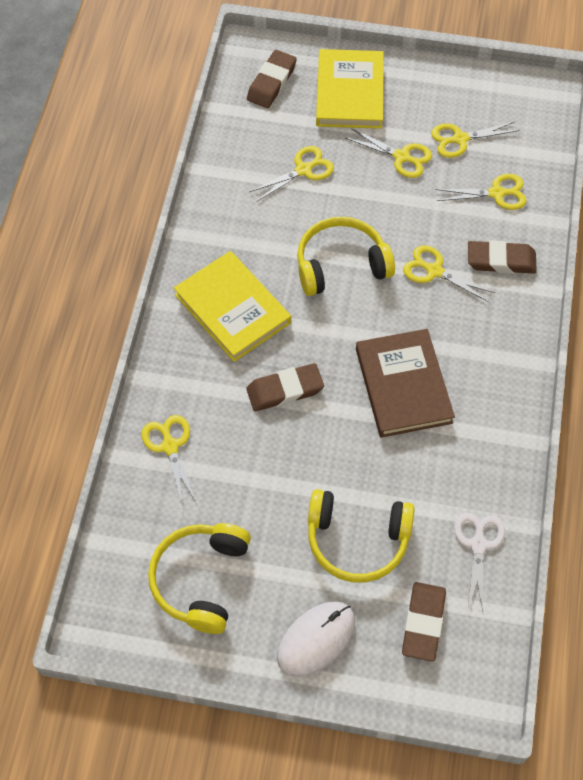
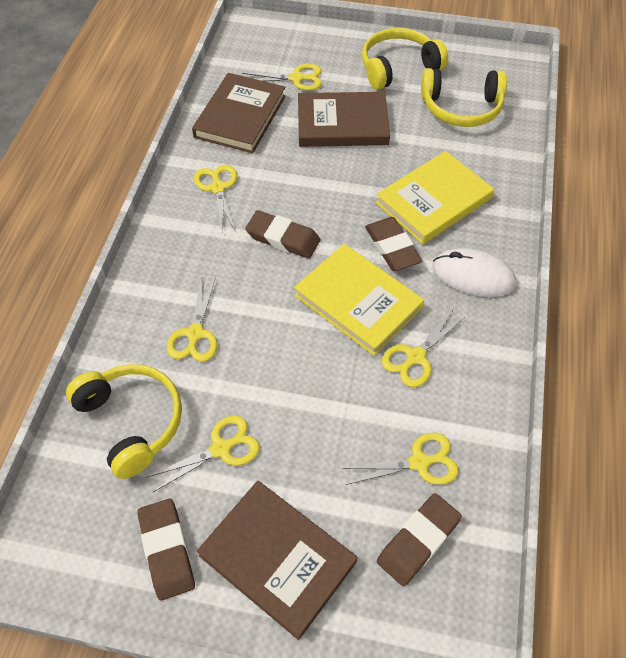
brown book: [356,329,455,438] = 1 -> [192,73,286,153] [197,481,357,640] [298,92,390,147] = 3
white scissors: [454,513,505,612] = 1 -> none = 0

